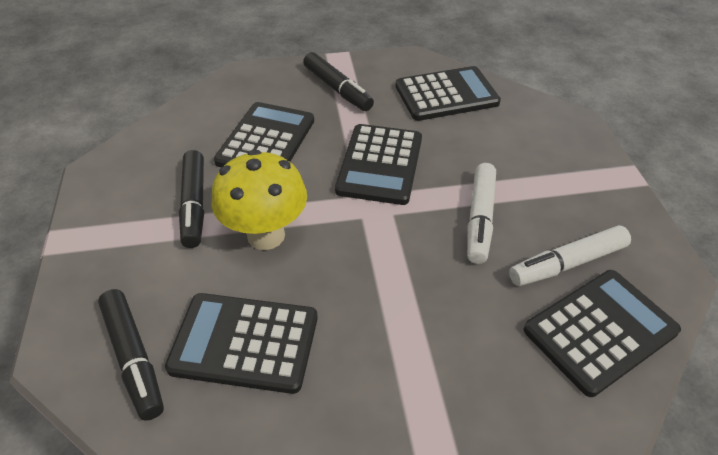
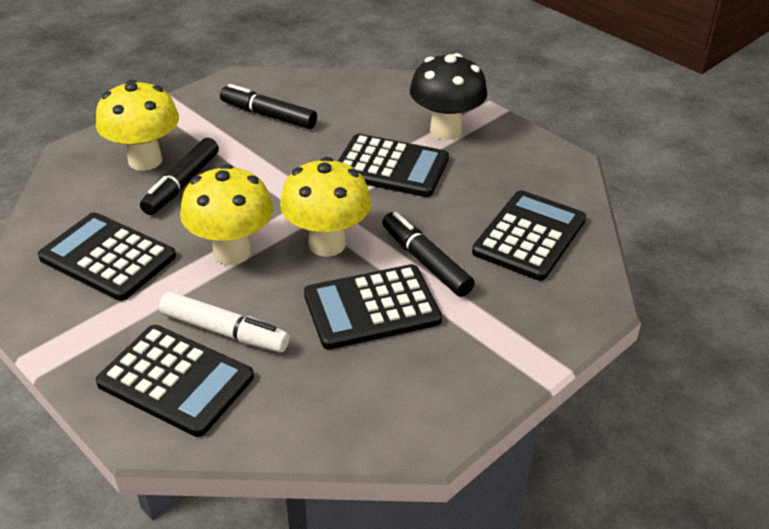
black mushroom: none = 0 -> [410,53,488,140] = 1
white marker: [467,163,496,264] [509,225,631,286] = 2 -> [159,292,289,352] = 1
yellow mushroom: [211,150,307,250] = 1 -> [96,80,179,171] [180,164,273,265] [280,157,371,257] = 3

